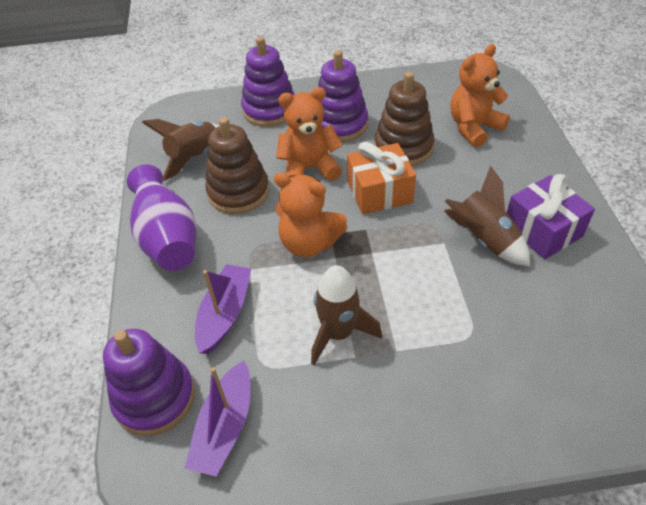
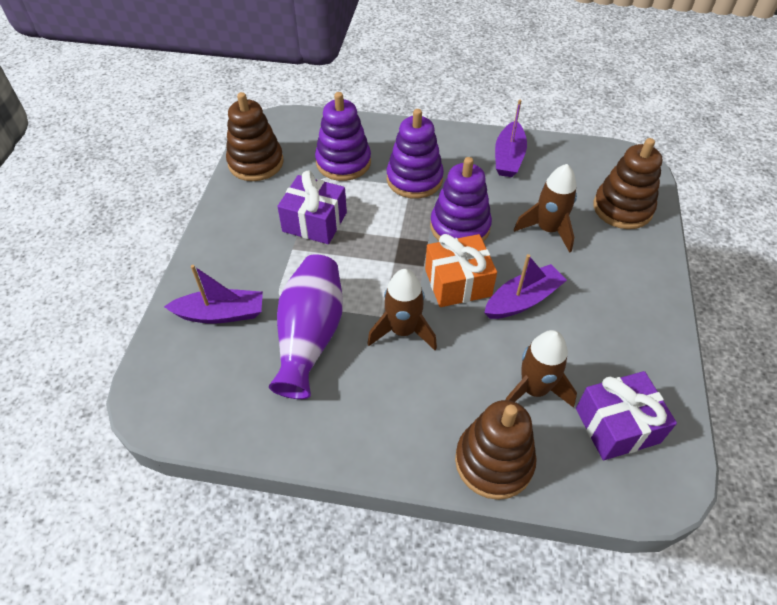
brown stacking toy: [205,117,269,214] [374,72,434,166] = 2 -> [226,92,284,181] [455,400,537,500] [593,138,662,229] = 3
orange teddy bear: [274,173,348,257] [276,87,342,181] [451,44,510,147] = 3 -> none = 0
purple boat: [185,361,250,477] [195,264,251,354] = 2 -> [164,265,263,324] [484,254,567,319] [495,100,527,177] = 3
purple gift: [507,174,595,259] = 1 -> [277,170,347,244] [576,371,677,460] = 2

